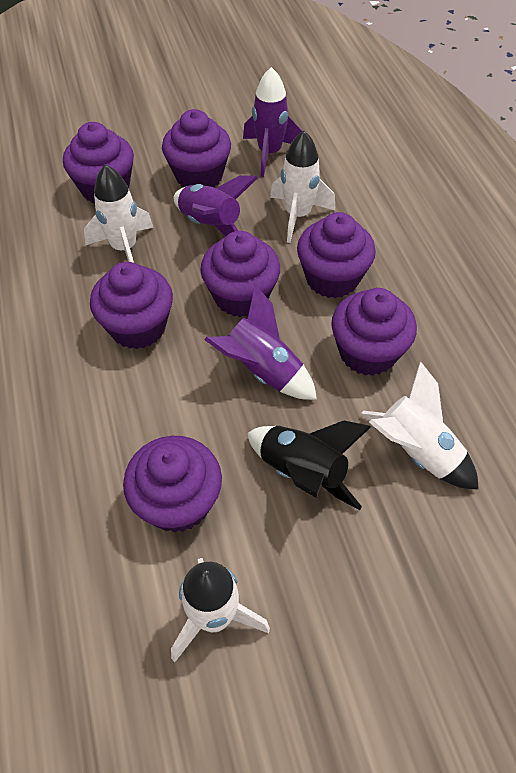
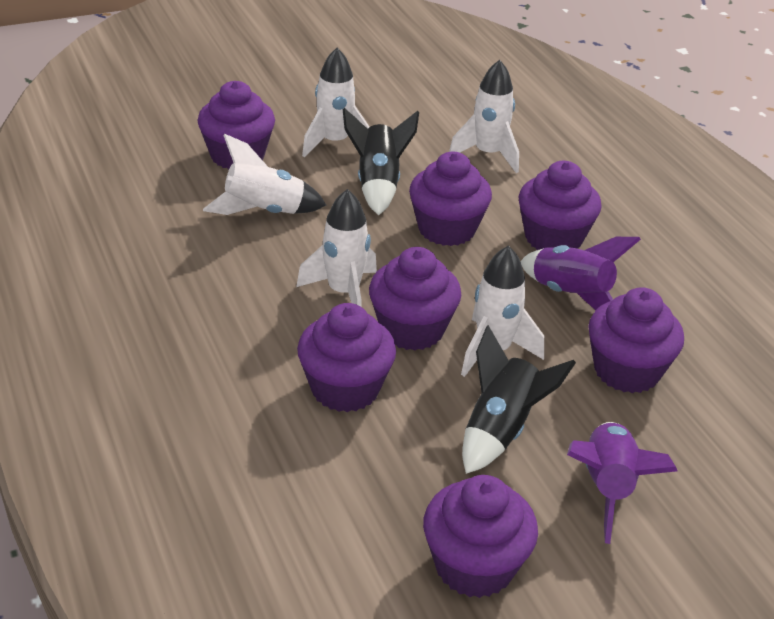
black rocket: [247,421,371,510] = 1 -> [343,108,419,215] [462,325,576,474] = 2
purple rocket: [174,175,258,236] [204,285,317,400] [243,67,302,177] = 3 -> [520,237,641,310] [567,422,677,544] = 2
white rocket: [84,164,154,263] [171,558,270,662] [270,131,336,243] [361,361,479,490] = 4 -> [203,134,326,215] [296,189,377,307] [302,48,370,158] [449,60,519,173] [461,245,544,377] = 5

